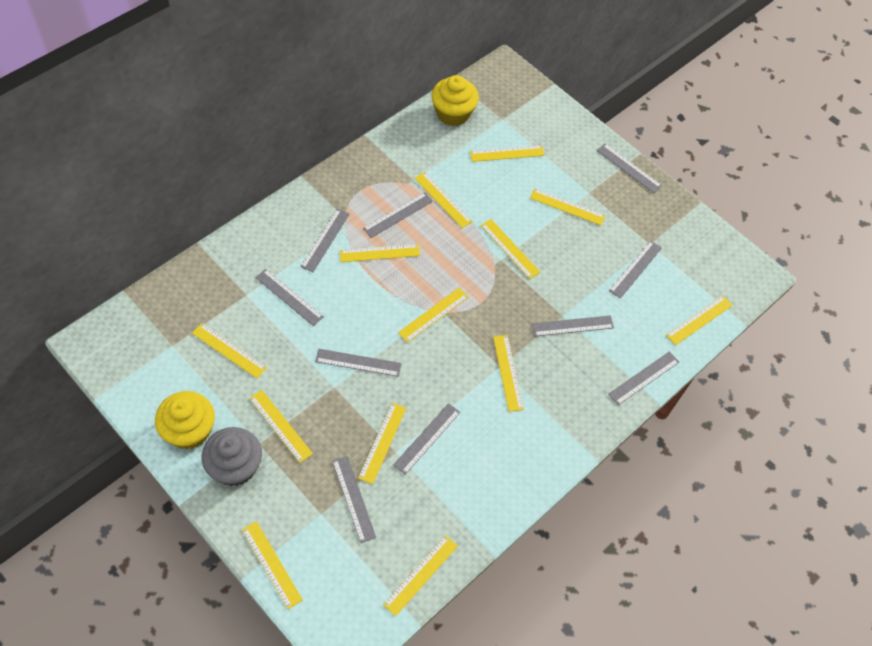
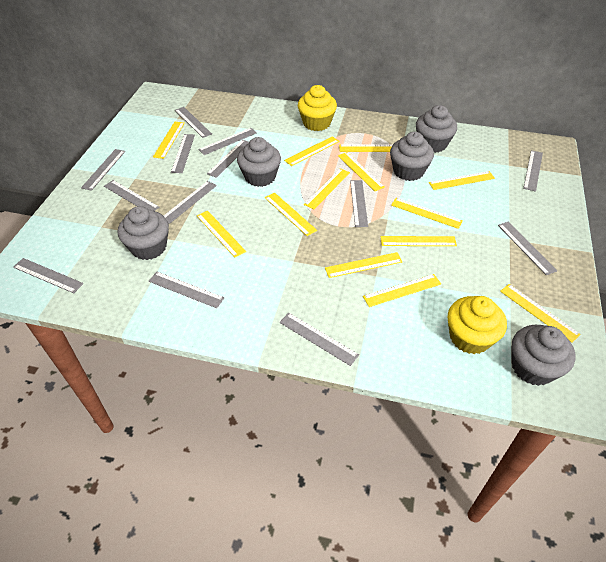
grey cupcake: [202,427,262,486] = 1 -> [118,206,169,260] [237,137,281,187] [390,132,434,181] [416,105,457,153] [511,325,576,386] = 5
grey ruler: [255,269,324,326] [301,209,350,272] [315,349,402,377] [332,456,376,543] [363,192,433,238] [393,403,460,475] [532,315,614,336] [597,144,662,193] [608,351,679,405] [609,241,662,299] = 10 -> [13,258,84,293] [81,149,125,191] [104,180,159,211] [149,272,224,308] [164,181,217,224] [171,134,195,173] [175,107,212,138] [198,128,257,155] [207,140,249,178] [280,313,359,366] [350,180,368,227] [498,221,557,275] [523,150,543,192] = 13

